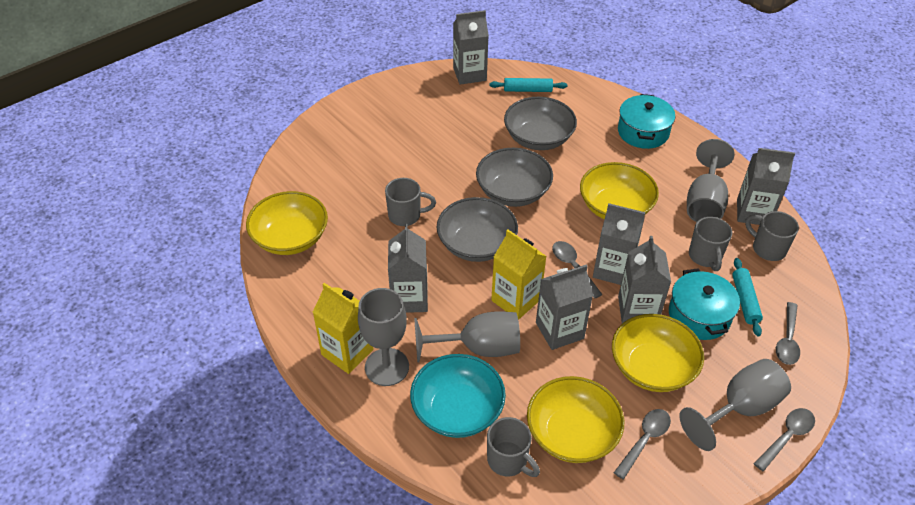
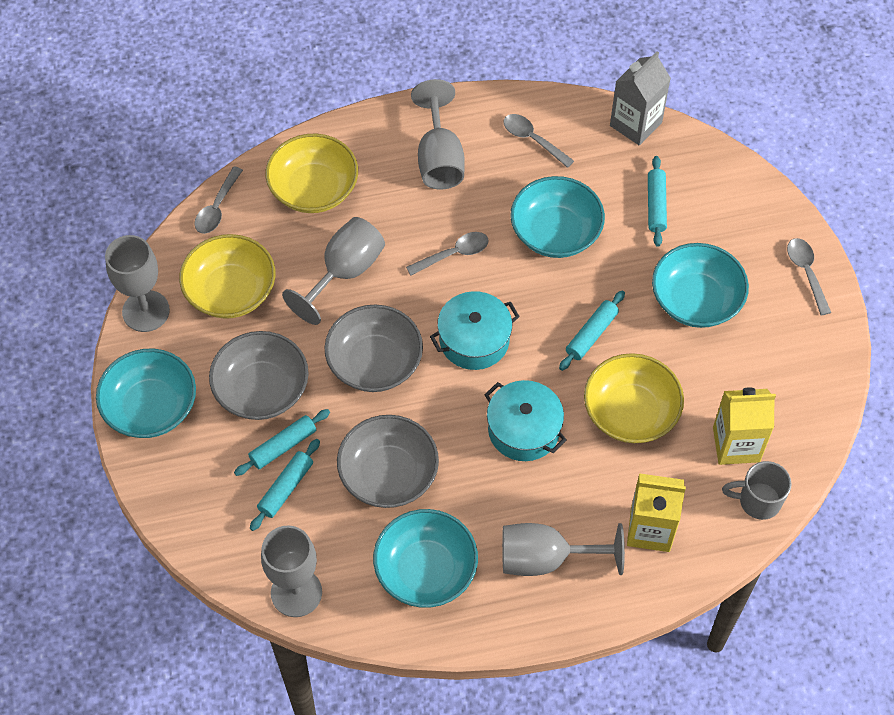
grey carton: [388,224,428,313] [453,10,489,85] [536,264,593,350] [593,203,645,285] [618,236,671,323] [737,148,795,225] = 6 -> [610,51,671,146] = 1
grey goblet: [358,288,409,386] [414,311,520,363] [679,359,791,451] [687,139,734,222] = 4 -> [105,235,170,332] [261,525,322,617] [282,217,385,325] [411,79,465,190] [502,523,625,576] = 5
grey mug: [385,178,436,226] [487,417,540,477] [689,217,732,271] [745,211,799,261] = 4 -> [722,461,792,520] = 1
turquoise bowl: [410,354,506,438] = 1 -> [96,349,196,438] [373,509,478,608] [510,176,605,258] [652,243,749,328] = 4
turquoise rolling pin: [490,78,567,92] [732,258,763,337] = 2 -> [234,409,330,476] [250,439,320,531] [559,290,625,371] [648,156,667,247] = 4
yellow bowl: [246,191,328,255] [527,376,624,463] [580,162,659,219] [612,314,704,392] = 4 -> [179,234,276,319] [265,134,358,213] [584,353,684,443] = 3

